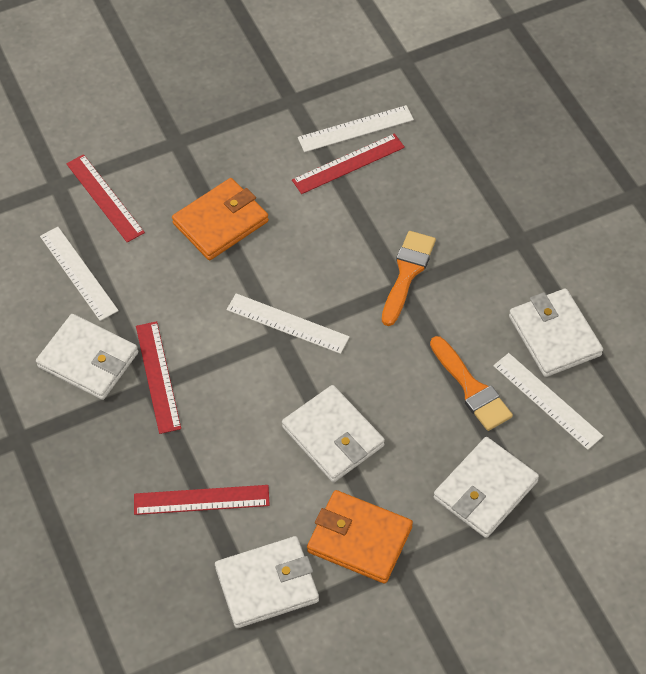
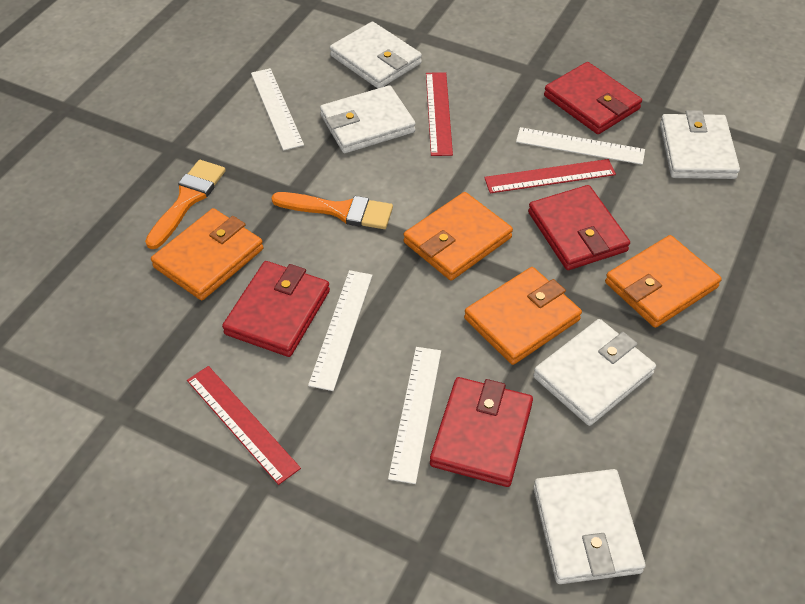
orange wallet: [172,178,269,260] [307,490,413,584] = 2 -> [151,208,264,300] [404,192,513,281] [464,267,582,365] [605,235,722,328] = 4
red ruler: [66,154,145,243] [134,485,270,515] [136,321,181,434] [292,133,405,194] = 4 -> [187,366,301,485] [426,72,453,156] [484,159,616,193] = 3
red wallet: none = 0 -> [222,261,330,357] [430,377,533,487] [528,185,630,270] [544,62,642,134] = 4

